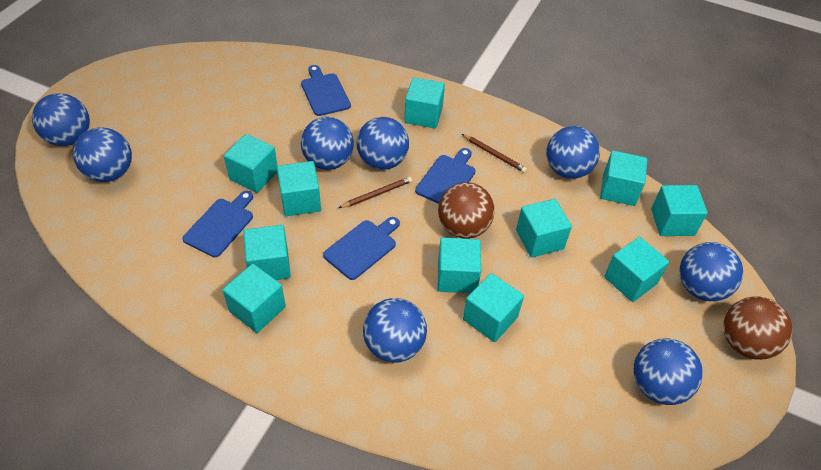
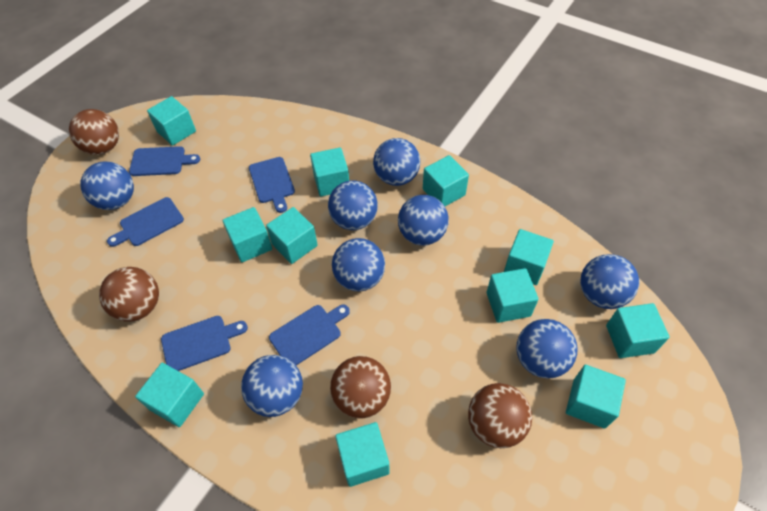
blue cutting board: [182,191,253,257] [301,65,351,116] [323,217,400,280] [415,148,475,204] = 4 -> [107,197,184,247] [129,146,200,176] [161,316,248,371] [249,157,295,213] [269,305,350,366] = 5
brown ball: [438,182,495,239] [723,297,792,360] = 2 -> [69,109,119,155] [99,267,159,322] [330,356,391,419] [468,383,532,448] = 4
brown pencil: [339,177,412,208] [462,134,527,173] = 2 -> none = 0

